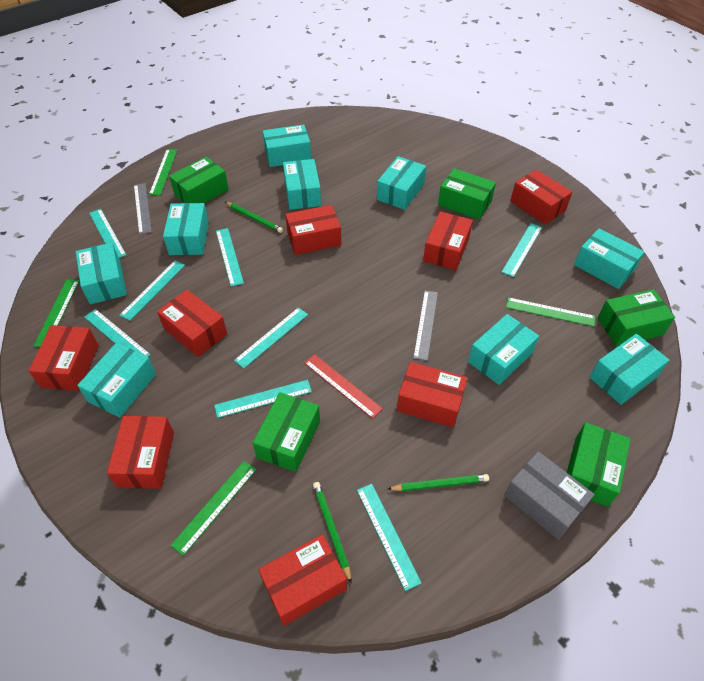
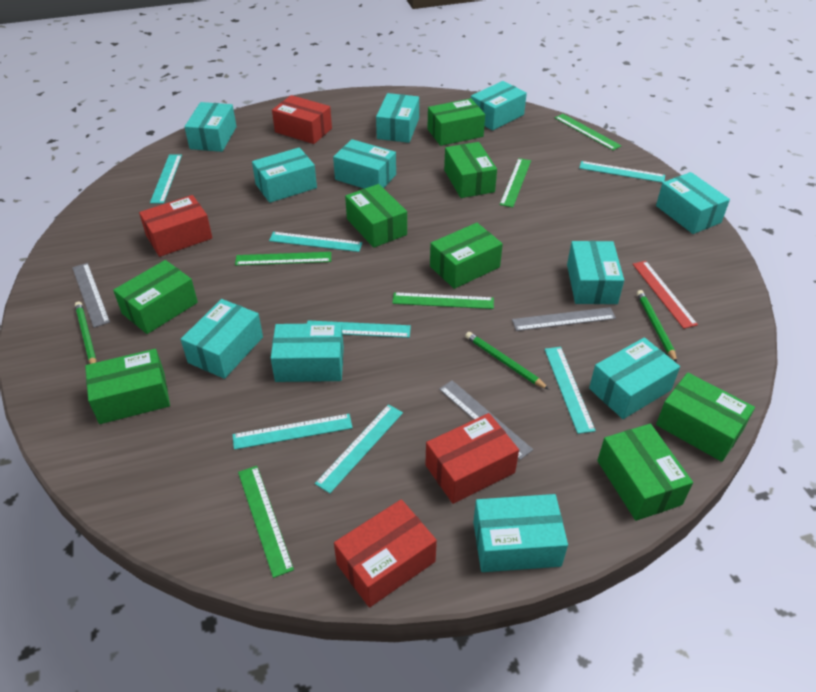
green box: [169,157,229,203] [253,392,320,472] [438,168,496,220] [567,422,631,507] [597,289,675,346] = 5 -> [85,349,170,424] [113,260,198,334] [345,184,407,248] [428,98,485,146] [430,223,503,289] [444,142,497,198] [597,424,693,521] [656,373,755,462] = 8
green ruler: [34,280,79,347] [149,149,177,195] [170,461,256,556] [506,297,595,327] = 4 -> [235,252,331,266] [238,466,294,578] [392,292,494,309] [500,158,531,207] [555,114,622,150] = 5
grey box: [504,451,594,540] = 1 -> none = 0
grey ruler: [134,183,152,234] [413,290,438,361] = 2 -> [72,263,110,328] [439,380,533,460] [512,307,616,331] = 3
red box: [28,325,99,391] [107,416,174,489] [157,290,227,357] [258,534,347,626] [285,205,341,255] [397,362,467,428] [423,212,473,270] [510,169,572,224] = 8 -> [139,195,212,257] [272,95,332,144] [334,499,437,608] [425,413,519,504] = 4
turquoise box: [76,242,127,305] [77,343,156,418] [163,203,209,255] [263,124,311,167] [283,159,321,210] [377,156,426,210] [468,314,539,385] [574,228,645,289] [590,334,669,405] = 9 -> [181,299,263,379] [184,102,237,152] [252,147,317,203] [271,323,344,382] [333,139,396,188] [376,93,419,143] [471,81,527,131] [473,494,568,572] [567,241,624,304] [589,337,680,419] [656,172,730,234] = 11
turquoise ruler: [84,309,151,357] [89,209,126,258] [119,261,185,321] [214,380,312,418] [216,228,244,286] [234,307,308,368] [357,484,421,591] [502,223,542,277] = 8 -> [150,155,182,203] [233,414,353,450] [269,232,363,252] [307,320,411,338] [315,404,403,493] [544,347,596,434] [579,161,665,183] = 7

